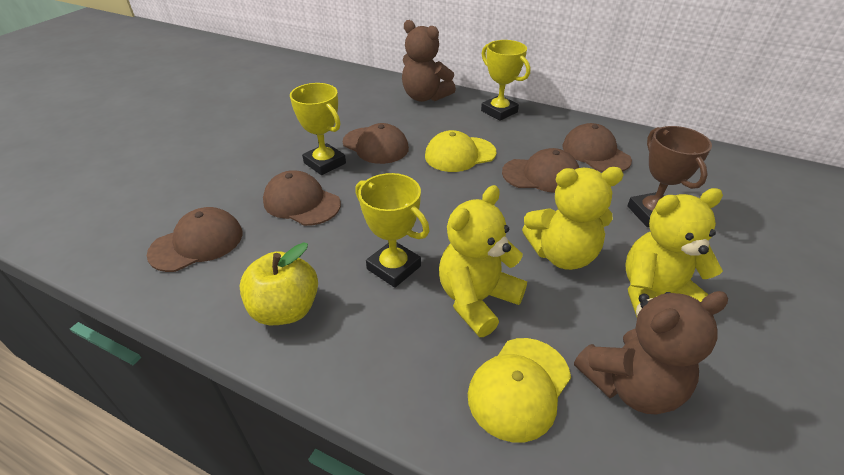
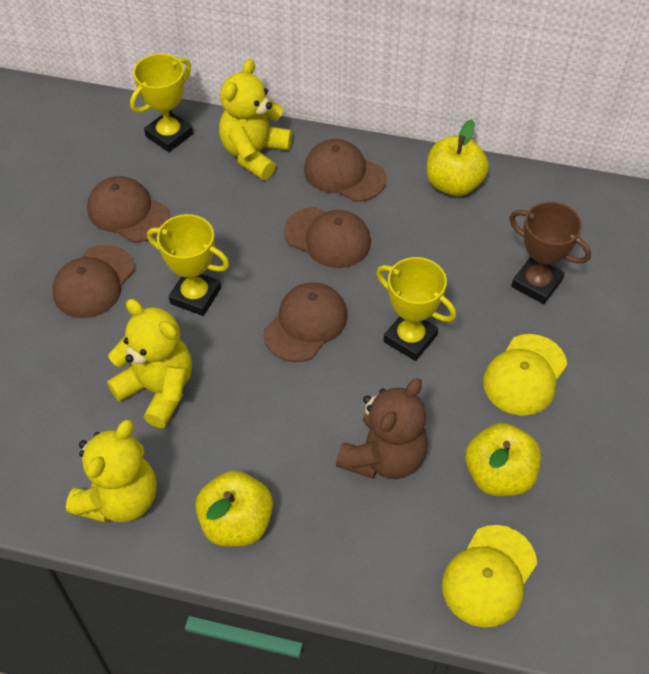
brown teddy bear: [402,20,456,102] [574,291,728,414] = 2 -> [336,378,428,479] = 1
yellow apple: [240,242,318,325] = 1 -> [195,471,273,547] [427,119,489,196] [465,423,541,496] = 3

